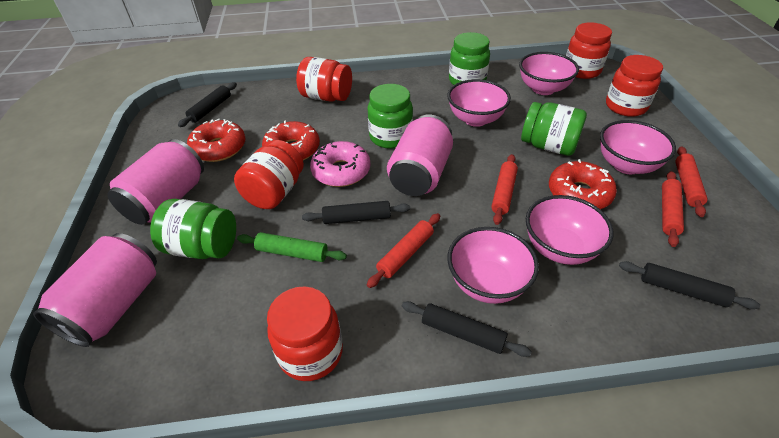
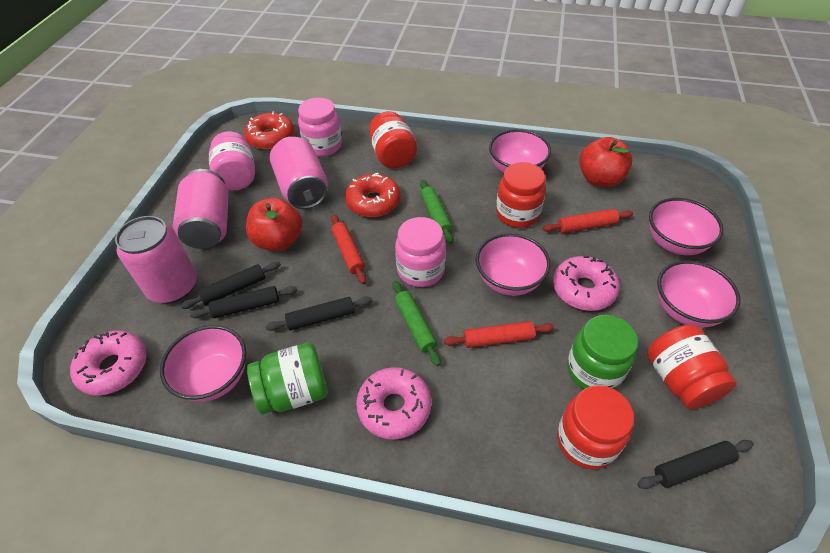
green jar: [150,199,236,259] [367,84,413,149] [449,32,490,85] [521,102,587,156] = 4 -> [247,343,327,414] [567,315,638,389] = 2
green rolling pin: [237,232,347,262] = 1 -> [392,281,441,366] [420,180,454,244] = 2
pink donut: [310,141,370,187] = 1 -> [70,330,147,396] [356,367,431,439] [553,256,620,311] = 3
pink jar: none = 0 -> [209,131,255,190] [298,98,342,156] [395,217,446,287] = 3
red apple: none = 0 -> [246,197,303,251] [579,137,633,187] = 2
red donut: [187,119,246,162] [262,120,320,161] [549,159,617,209] = 3 -> [244,112,294,150] [345,173,401,217] = 2
red jar: [234,140,304,209] [267,286,343,381] [296,57,352,102] [566,22,612,79] [606,55,663,117] = 5 -> [369,111,417,168] [496,162,546,228] [557,385,634,469] [647,325,737,409] = 4
red rolling pin: [367,213,440,288] [491,154,518,225] [662,171,684,247] [675,146,708,217] = 4 -> [331,215,366,284] [444,321,554,348] [542,209,633,233] = 3

